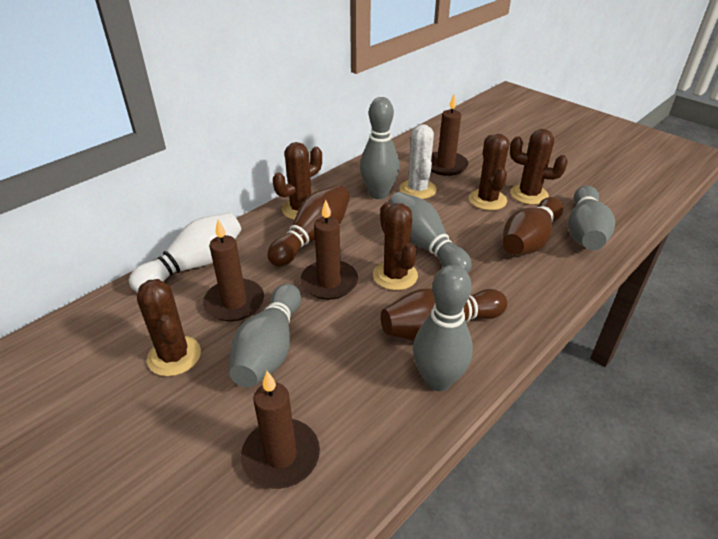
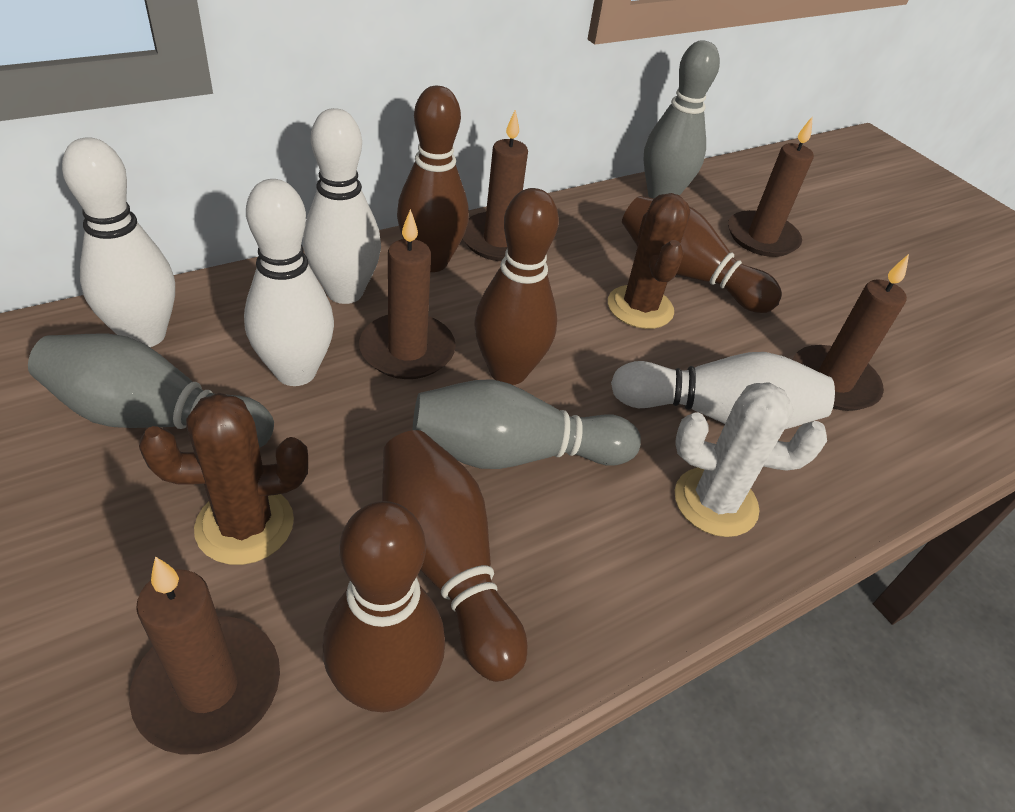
brown bowling pin: [267,185,350,266] [381,288,507,341] [502,197,563,255] = 3 -> [323,501,445,712] [382,430,527,682] [397,86,469,272] [474,188,559,385] [622,196,782,313] = 5
brown cactus: [137,279,201,376] [273,142,322,220] [373,202,418,290] [469,134,509,210] [510,129,568,205] = 5 -> [139,393,308,565] [608,193,690,329] = 2
brown candle: [203,220,264,321] [241,371,320,489] [300,200,358,300] [431,94,468,176] = 4 -> [129,556,280,754] [359,209,456,379] [462,110,528,261] [728,116,814,257] [793,254,909,411] = 5
grey bowling pin: [230,284,301,387] [360,97,400,199] [388,192,472,273] [413,265,473,391] [568,186,615,250] = 5 -> [28,334,274,448] [413,379,641,469] [643,41,720,198] = 3
white bowling pin: [129,213,241,293] = 1 -> [62,137,175,347] [244,179,334,386] [303,108,381,304] [611,352,835,430] = 4

